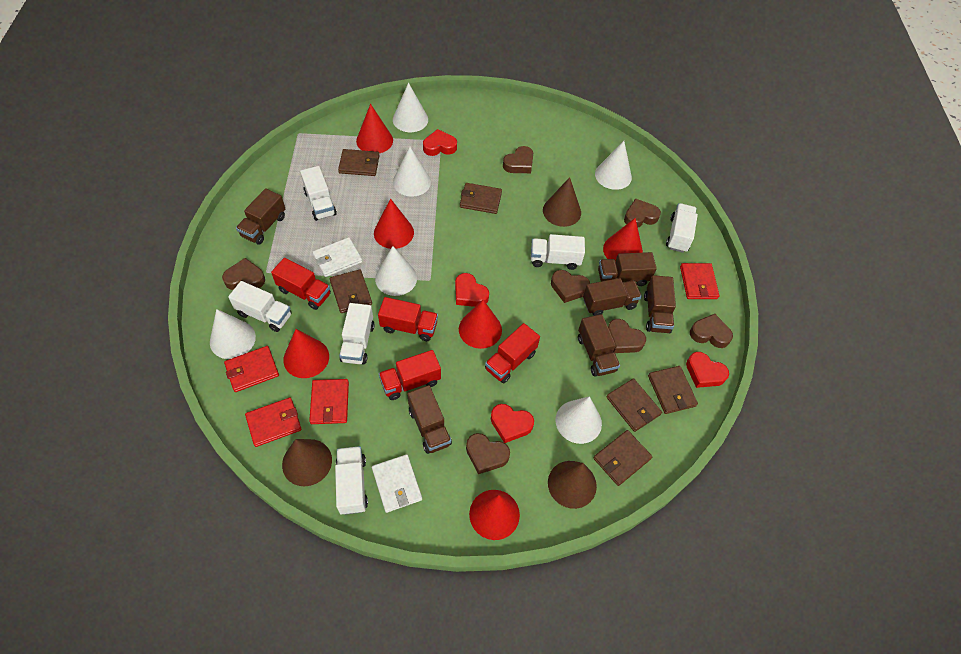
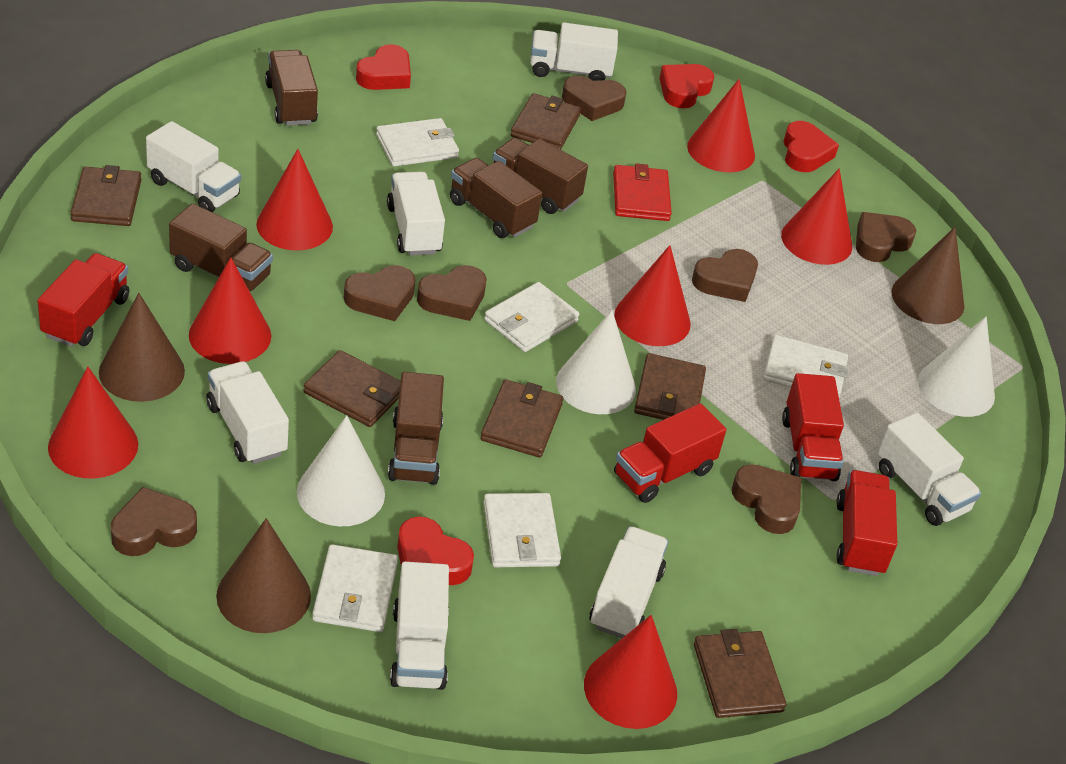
brown truck: [236,188,285,245] [407,385,452,454] [578,314,620,376] [583,278,642,316] [598,252,657,286] [644,275,676,333] = 6 -> [169,203,273,292] [265,50,318,126] [388,372,444,485] [450,158,542,238] [493,138,588,214] = 5
red cone: [283,329,329,378] [356,104,393,153] [374,199,414,249] [459,300,502,349] [469,490,520,540] [603,218,643,261] = 6 -> [48,366,138,478] [189,257,271,364] [256,149,333,250] [584,615,677,729] [614,245,691,346] [687,79,755,172] [781,168,852,265] = 7
red wallet: [224,346,279,392] [245,397,302,447] [309,379,349,424] [680,263,719,299] = 4 -> [613,164,672,221] = 1
white cone: [210,309,256,359] [375,246,417,296] [393,83,428,132] [393,147,431,197] [555,396,602,444] [595,141,632,190] = 6 -> [297,415,385,526] [556,310,636,414] [918,316,995,417] = 3
white truck: [228,281,292,332] [300,166,337,221] [335,446,368,515] [339,303,375,365] [531,234,585,270] [666,203,698,253] = 6 -> [146,121,241,212] [206,361,289,464] [387,172,445,256] [390,562,449,690] [530,23,618,81] [589,526,669,638] [877,413,981,526] = 7
white wallet: [312,237,362,277] [372,454,422,513] = 2 -> [312,544,398,632] [376,118,459,167] [484,282,579,352] [484,493,561,567] [763,335,848,398] = 5

